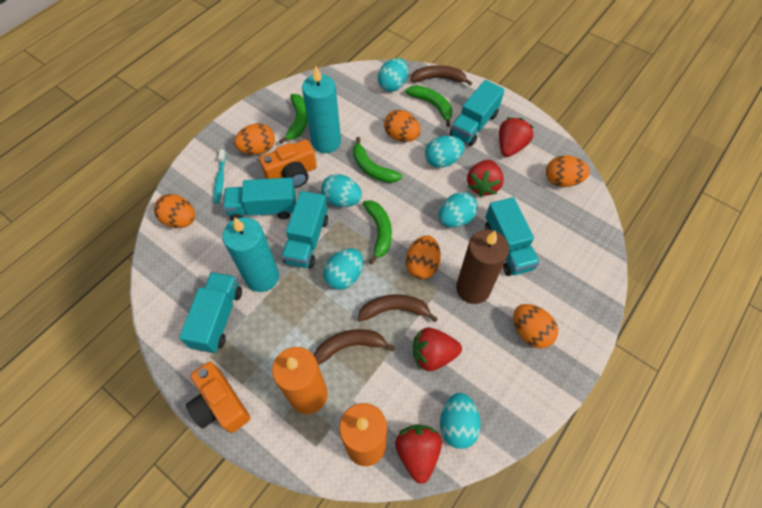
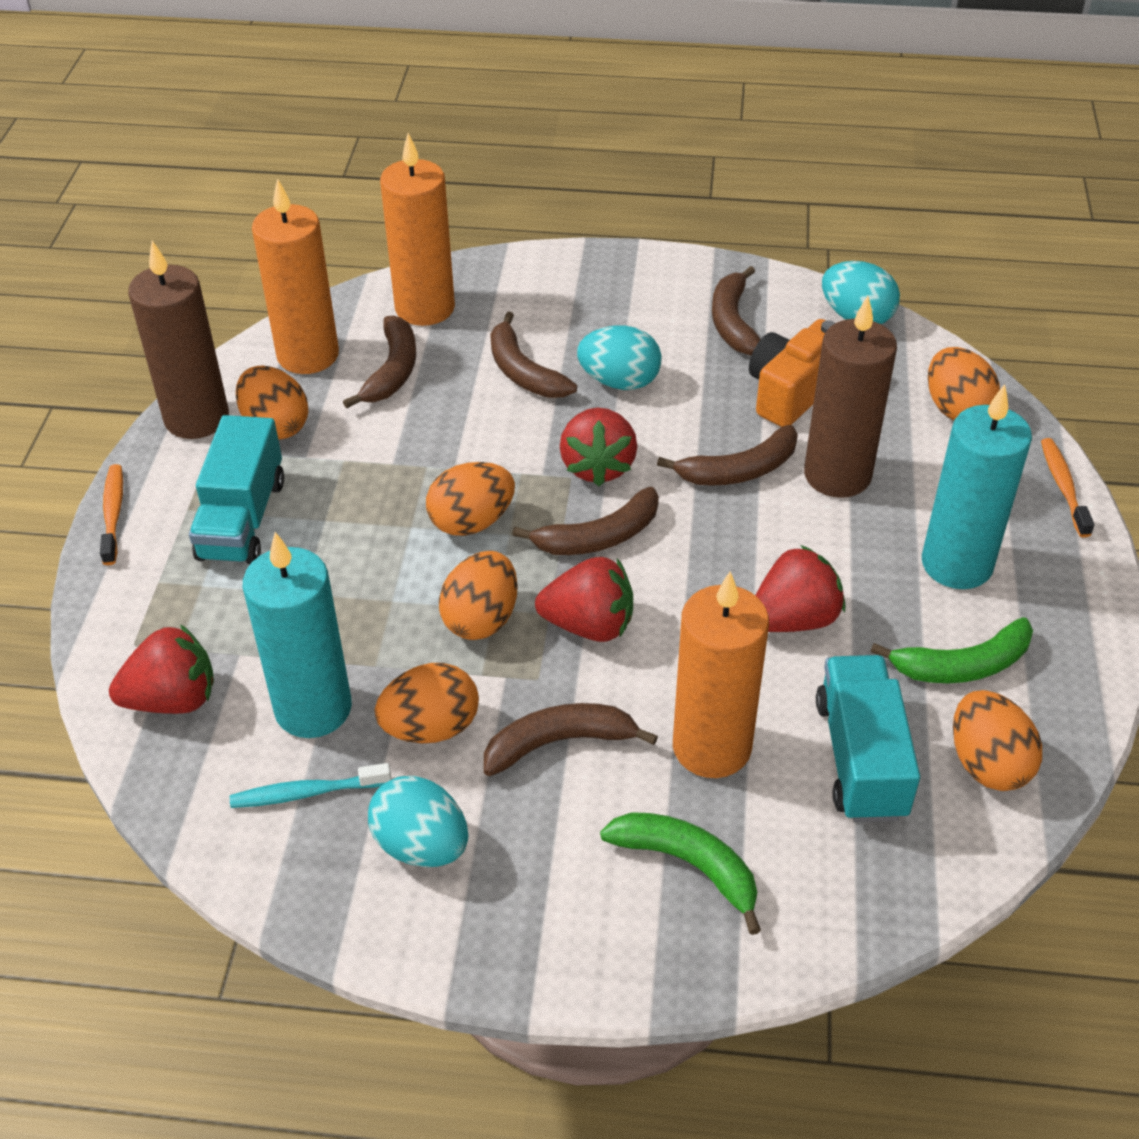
brown banana: [314,329,395,365] [358,294,438,322] [411,65,472,86] = 3 -> [343,316,416,408] [484,703,658,776] [490,312,577,398] [512,487,659,555] [657,425,798,486] [712,266,761,355] = 6
brown candle: [456,230,509,304] = 1 -> [128,241,229,439] [804,296,897,498] = 2
green banana: [279,94,308,144] [353,137,402,183] [363,200,392,264] [405,85,452,127] = 4 -> [600,812,761,935] [871,617,1033,683] = 2
orange camera: [186,362,250,433] [259,139,317,188] = 2 -> [749,319,835,427] = 1
orange candle: [272,347,328,414] [339,403,387,466] = 2 -> [252,178,339,374] [380,133,455,326] [673,571,769,778] = 3
orange toothbrush: none = 0 -> [100,464,123,565] [1041,438,1094,537] = 2
turquoise egg: [321,174,362,207] [323,248,363,290] [378,58,408,92] [425,136,465,168] [439,192,478,227] [440,393,481,449] = 6 -> [368,776,468,867] [577,326,662,390] [822,261,900,324] = 3
turquoise truck: [179,272,242,353] [223,177,296,221] [281,191,328,269] [450,80,505,146] [485,197,540,276] = 5 -> [189,415,284,564] [816,655,920,822] = 2

